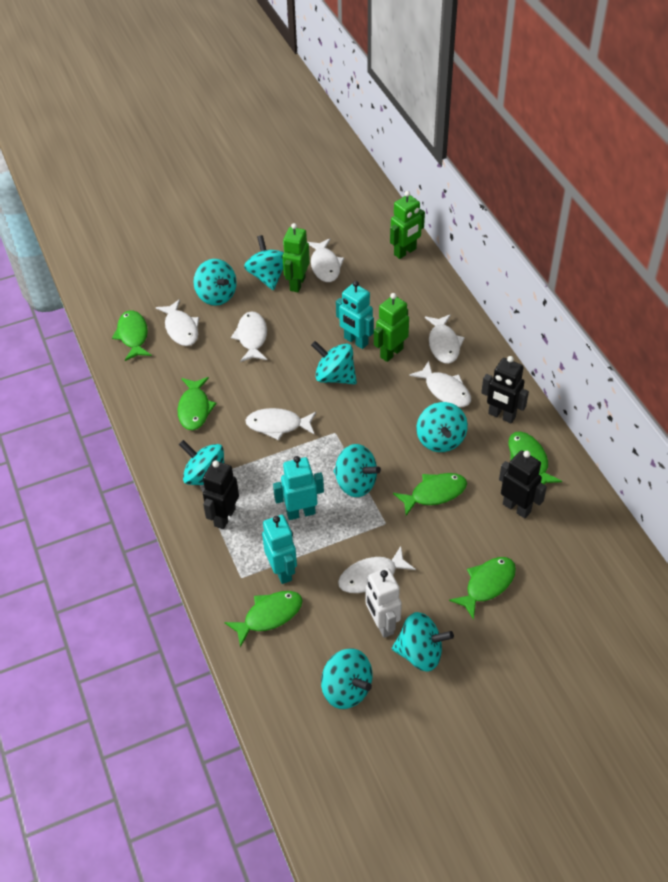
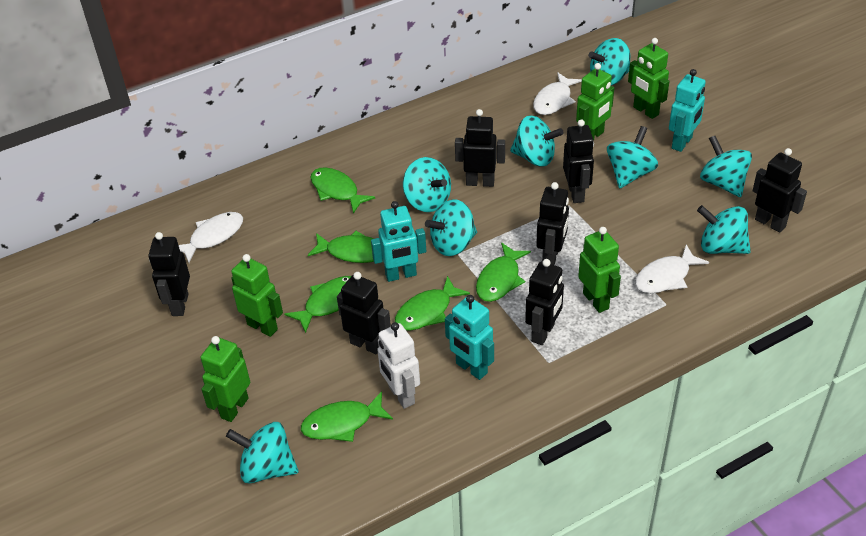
black robot: [203,460,239,529] [481,356,529,423] [499,450,547,518] = 3 -> [148,232,190,316] [337,272,391,354] [455,109,505,187] [525,259,564,345] [536,182,569,265] [563,119,594,203] [753,148,807,232] = 7
green robot: [282,223,310,292] [374,293,409,362] [390,191,425,259] = 3 -> [201,336,250,422] [231,254,283,337] [576,63,614,140] [578,227,621,313] [628,38,669,119] = 5
white fish: [156,299,199,346] [231,311,267,362] [245,408,316,441] [308,238,344,282] [338,546,416,593] [409,361,471,407] [425,314,465,364] = 7 -> [179,212,243,263] [533,72,582,115] [635,245,709,293] = 3

